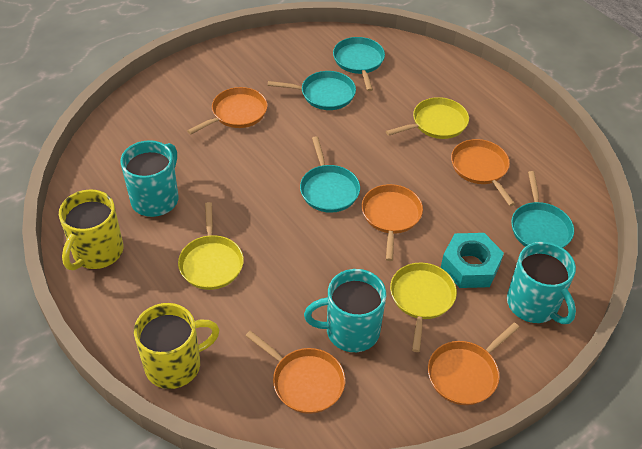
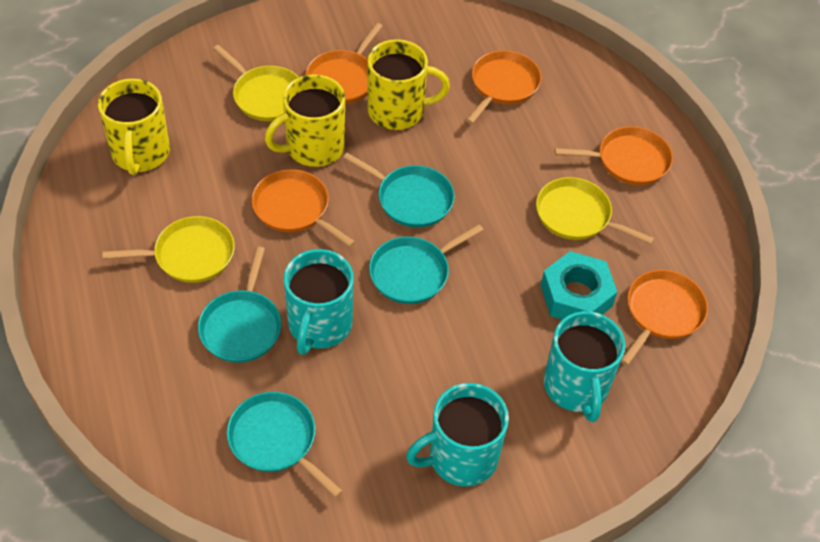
yellow mug: [59,189,123,270] [134,303,219,389] = 2 -> [98,78,170,175] [265,74,345,167] [367,39,450,130] = 3

